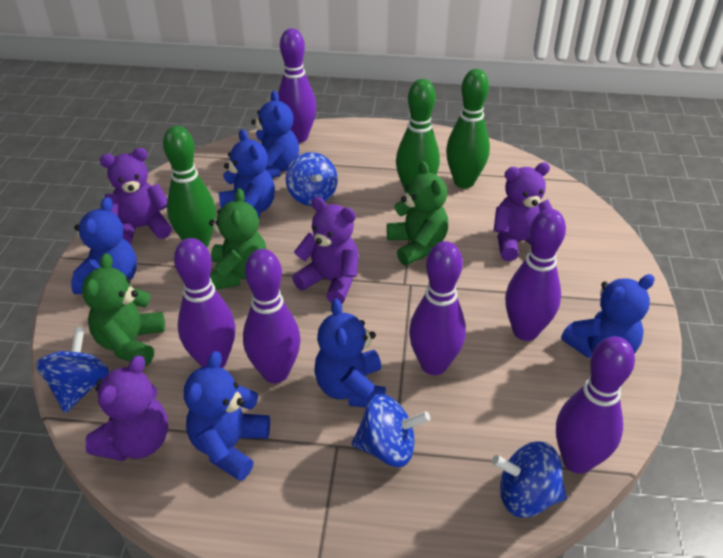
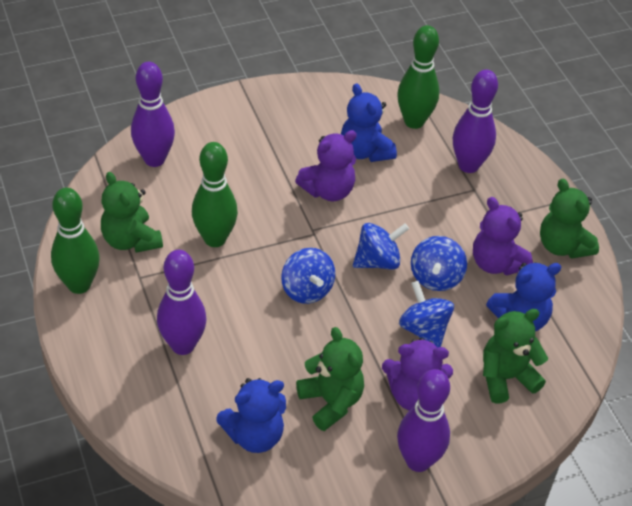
blue teddy bear: [71,197,137,294] [184,351,270,481] [219,129,275,218] [251,90,299,178] [314,299,386,408] [561,274,655,358] = 6 -> [216,378,286,453] [341,83,397,162] [486,262,561,331] = 3
green teddy bear: [82,253,165,366] [209,188,267,290] [387,161,448,265] = 3 -> [101,172,163,253] [296,327,364,431] [483,309,548,404] [540,178,599,259] = 4
purple bowling pin: [174,238,235,368] [243,249,300,383] [278,28,316,143] [409,241,466,375] [505,209,566,341] [556,336,635,474] = 6 -> [131,62,175,167] [157,250,207,355] [397,369,450,472] [453,70,498,173] = 4
purple teddy bear: [85,355,168,461] [100,148,172,244] [292,197,359,304] [494,162,553,261] = 4 -> [295,130,357,201] [382,338,453,411] [473,197,533,275] = 3

